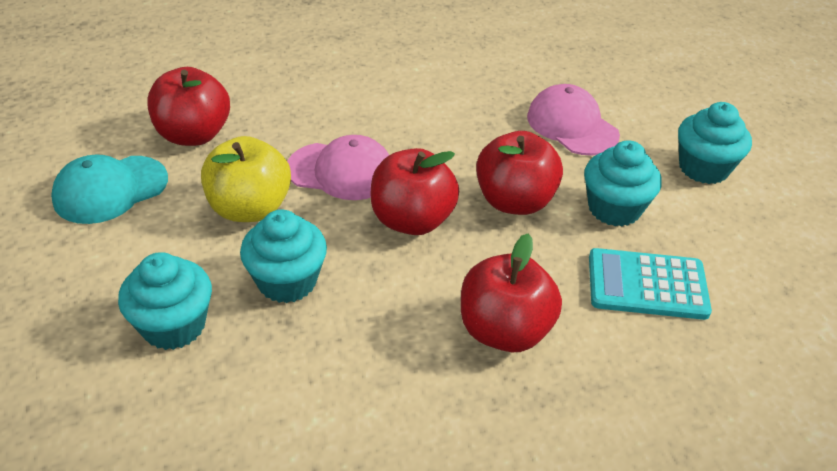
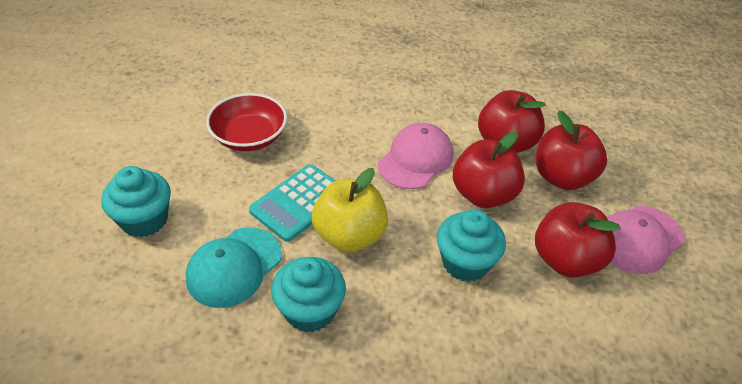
red bowl: none = 0 -> [206,93,287,151] = 1
turquoise cupcake: [118,252,212,350] [240,209,327,303] [584,140,662,226] [678,102,752,184] = 4 -> [101,166,171,237] [271,257,346,332] [437,209,506,282] = 3

